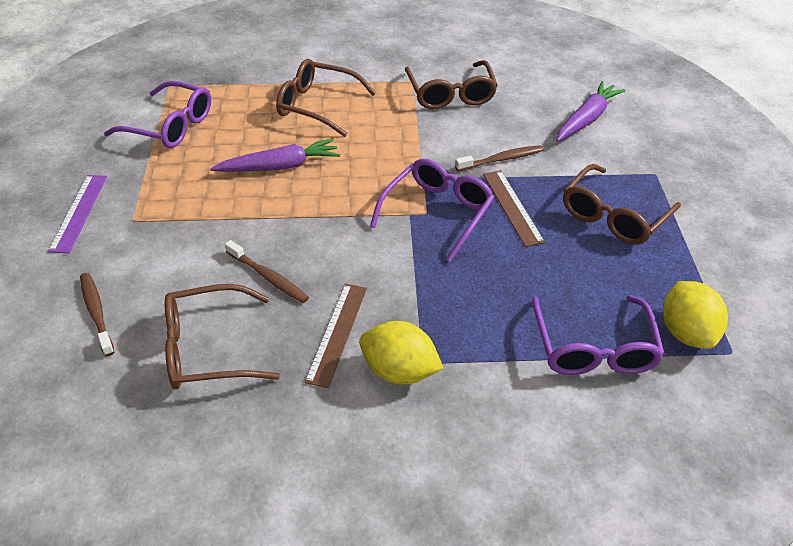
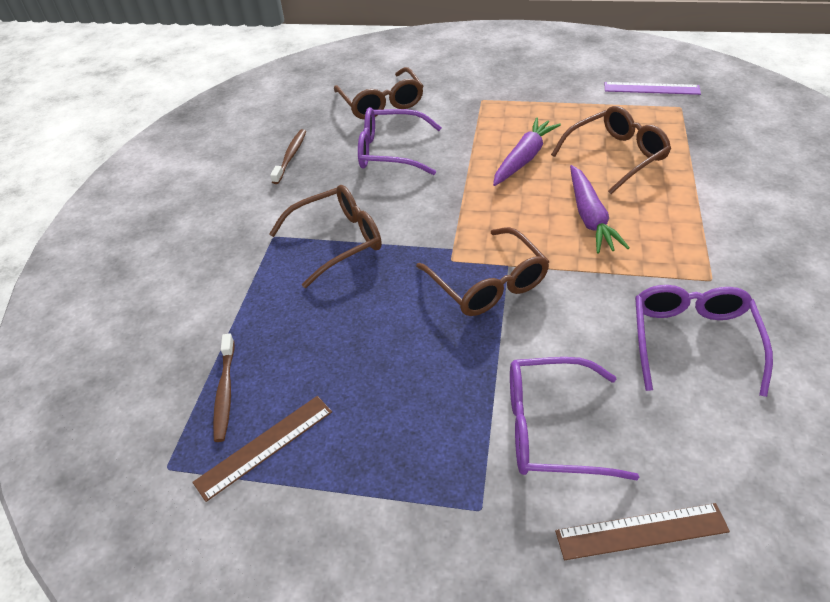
brown toothbrush: [80,273,114,356] [225,240,309,303] [455,145,543,171] = 3 -> [213,334,235,442] [270,129,306,184] = 2
yellow lemon: [359,321,443,385] [663,281,728,349] = 2 -> none = 0

